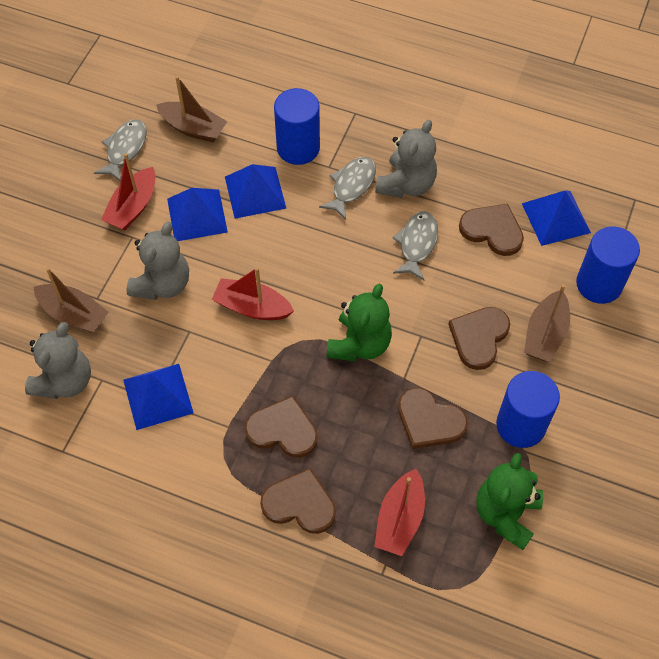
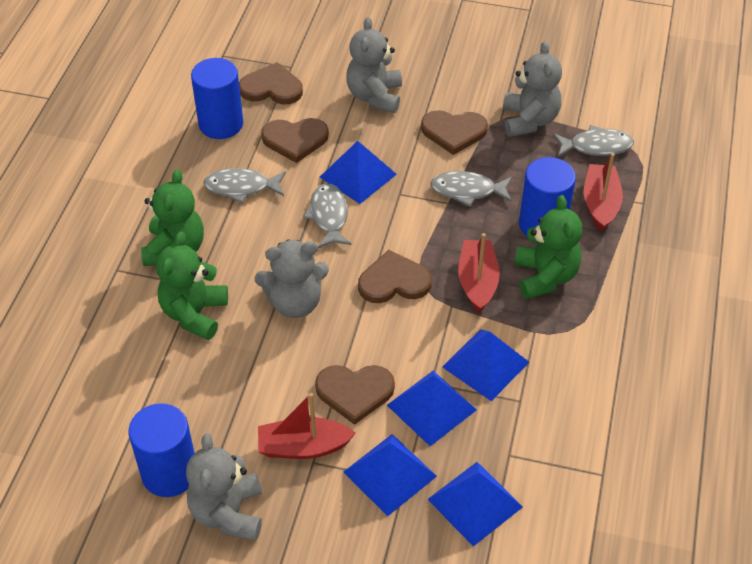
blue pyramid: [123,364,194,430] [167,188,228,241] [225,164,287,219] [522,190,591,246] = 4 -> [320,141,397,204] [344,434,437,516] [387,371,477,446] [428,462,523,546] [442,329,529,401] = 5
brown boat: [33,267,109,333] [156,76,228,143] [524,284,570,362] = 3 -> none = 0
green teddy bear: [327,284,392,362] [476,453,543,550] = 2 -> [141,170,204,266] [156,231,228,340] [515,195,583,299] = 3
grey fish: [94,120,147,181] [319,157,376,220] [393,211,438,280] = 3 -> [203,168,286,203] [303,183,352,248] [430,171,512,207] [553,125,634,157] = 4
grey teddy bear: [25,322,91,399] [126,222,189,300] [375,120,437,198] = 3 -> [186,433,262,541] [254,240,329,318] [346,17,402,113] [503,41,562,137] = 4

